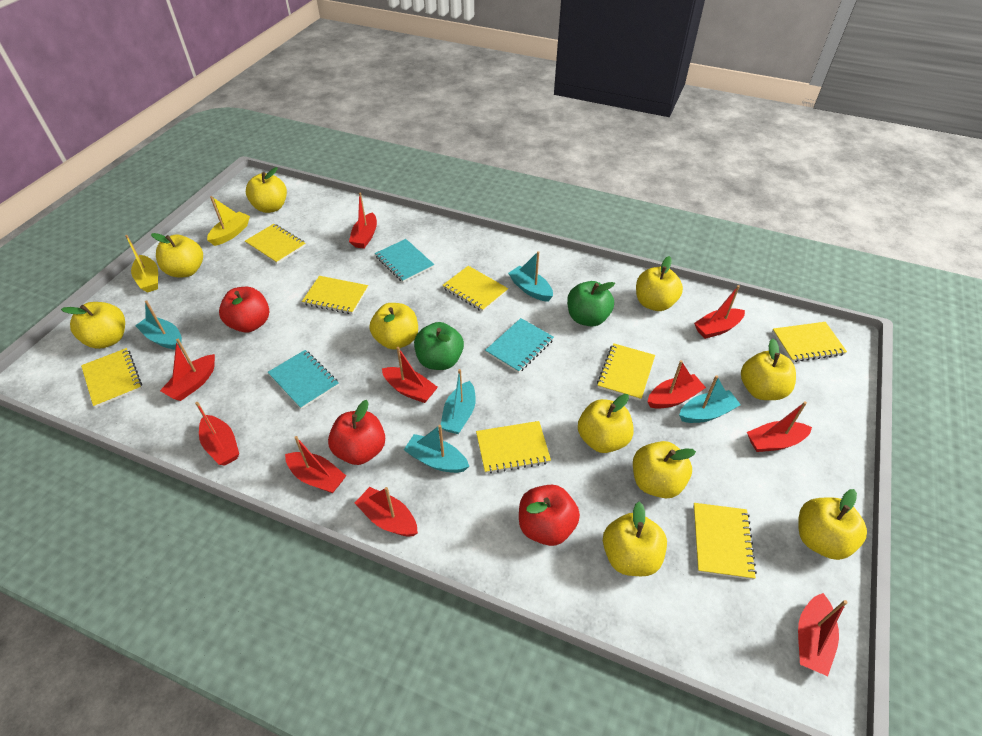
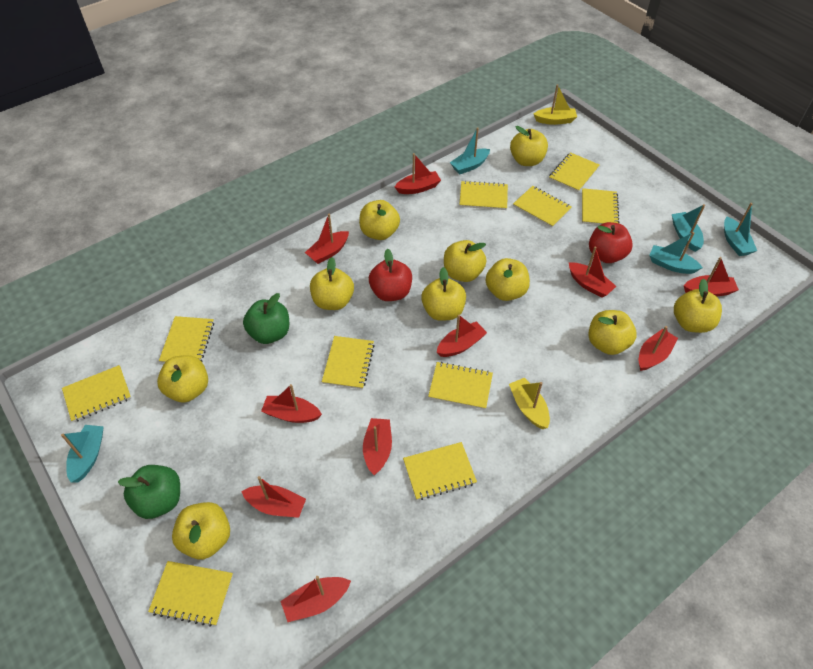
red apple: [219,287,269,333] [328,400,385,465] [519,485,580,546] = 3 -> [369,249,412,301] [589,222,633,263] = 2
turquoise notebook: [268,350,339,410] [375,239,434,283] [485,318,554,373] = 3 -> none = 0
yellow notebook: [81,348,142,408] [245,224,306,264] [302,276,368,314] [442,266,508,312] [476,421,551,474] [597,343,655,401] [693,503,757,580] [772,322,847,362] = 8 -> [62,365,131,422] [148,561,233,627] [159,316,214,363] [322,336,375,389] [403,442,477,500] [428,362,493,410] [459,181,508,210] [513,186,572,228] [549,152,600,192] [582,188,619,225] = 10

